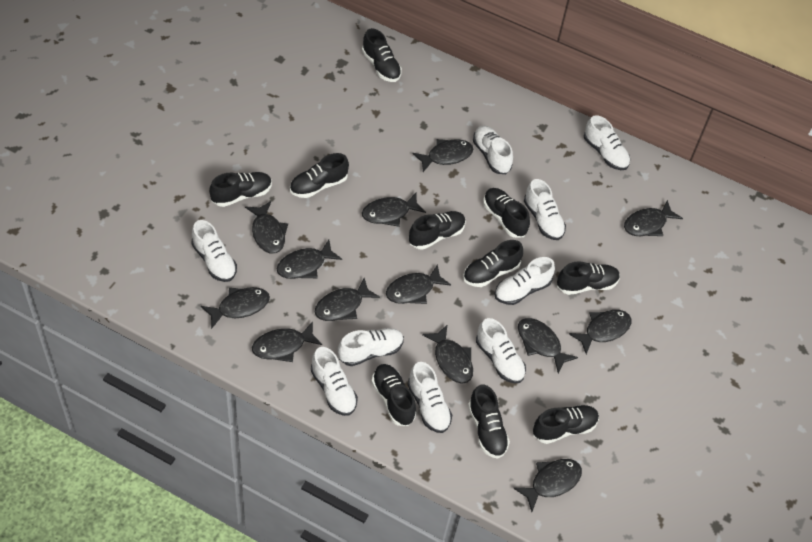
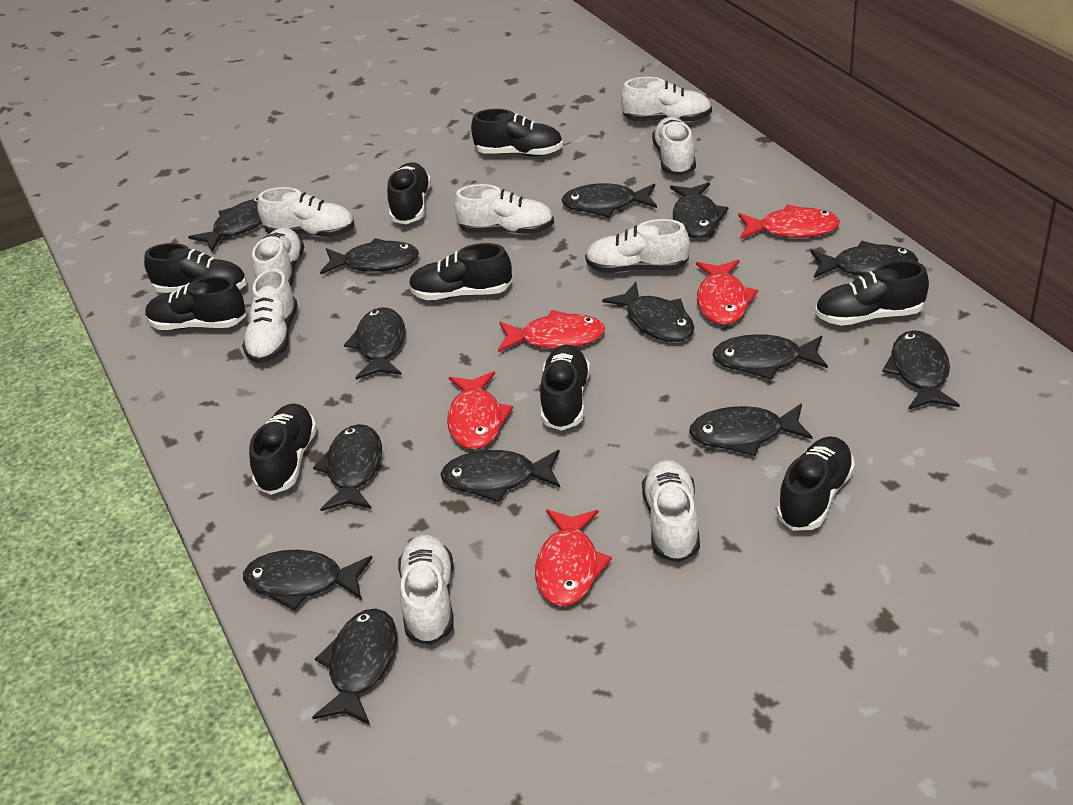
black fish: [201,287,270,329] [245,201,288,254] [252,321,322,362] [277,240,342,279] [315,278,380,321] [362,193,426,227] [386,264,451,304] [412,139,474,172] [422,324,473,384] [513,459,582,512] [518,318,578,373] [569,310,631,354] [624,200,683,236] = 13 -> [188,198,262,252] [243,550,372,610] [312,608,397,725] [313,424,382,511] [320,238,419,275] [344,307,405,380] [440,450,560,502] [562,183,657,217] [602,282,695,342] [670,182,729,238] [689,404,813,456] [712,334,828,380] [811,241,918,278] [882,330,960,410] = 14
black shoe: [209,172,272,207] [290,153,349,198] [362,28,402,82] [372,364,416,426] [409,211,466,250] [463,240,523,287] [468,385,510,458] [483,188,530,238] [533,405,599,444] [557,261,620,295] = 10 -> [144,243,246,293] [146,276,246,330] [249,403,317,495] [387,162,431,224] [409,243,512,300] [471,109,563,156] [540,345,590,431] [777,436,855,531] [815,261,929,326] = 9
red fish: none = 0 -> [447,371,513,450] [498,310,605,352] [535,509,612,606] [696,260,758,325] [738,204,840,239] = 5

